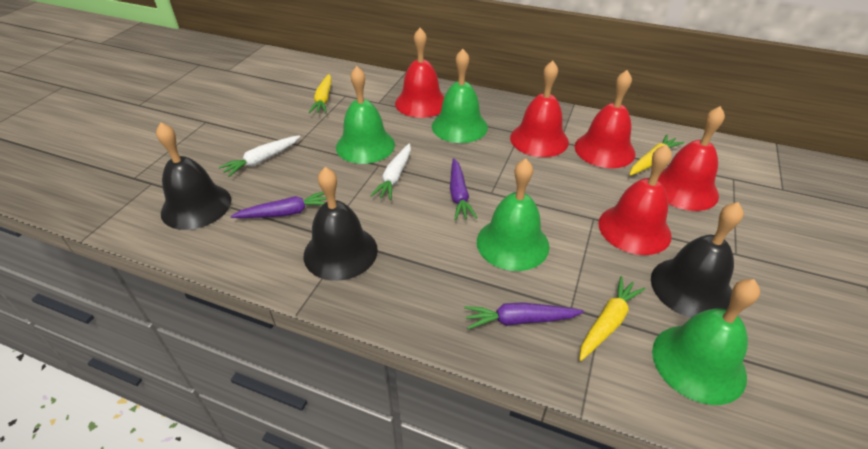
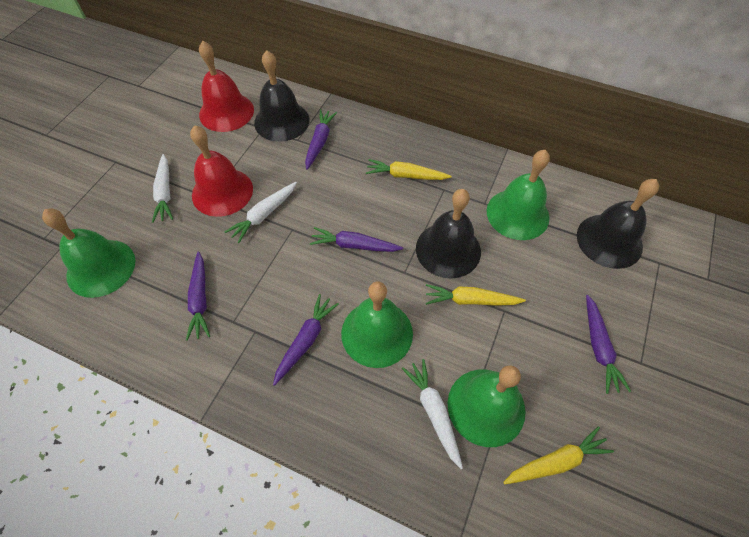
purple carrot: [231,192,326,218] [450,158,477,220] [464,302,584,329] = 3 -> [186,252,210,341] [273,294,339,386] [305,109,337,170] [310,227,403,252] [586,295,631,394] = 5
red bell: [395,28,444,118] [510,61,569,157] [575,70,636,168] [599,144,672,255] [658,106,725,211] = 5 -> [190,125,253,217] [199,41,254,132] = 2
white carrot: [219,135,300,177] [370,143,411,200] = 2 -> [152,154,173,223] [225,182,297,243] [402,359,463,469] = 3

